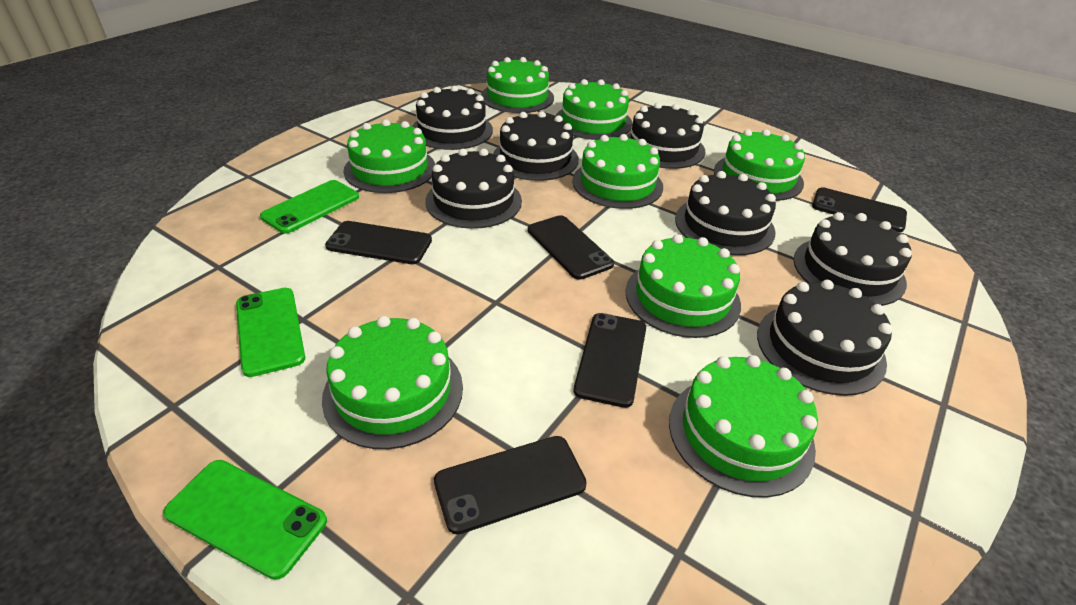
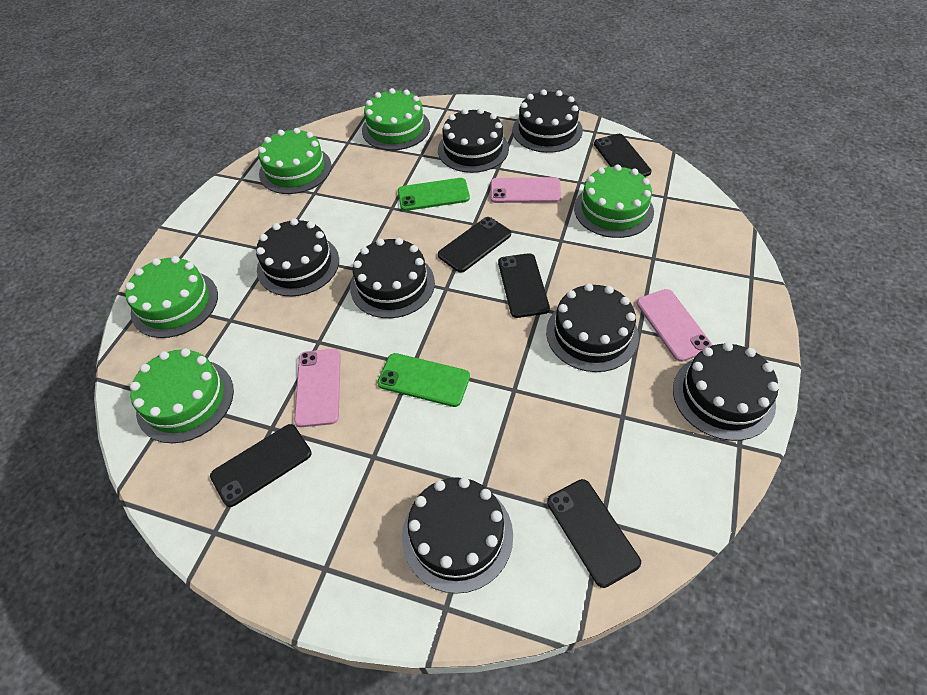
green cake: [322,316,463,449] [343,119,435,193] [481,57,554,113] [555,79,633,140] [572,134,663,209] [625,234,741,338] [669,355,818,498] [714,129,805,201] = 8 -> [125,256,218,338] [130,348,234,443] [258,128,332,194] [362,88,430,150] [574,164,654,238] = 5
green phone: [163,460,327,580] [236,288,305,377] [260,180,359,234] = 3 -> [377,353,470,407] [398,178,470,211] = 2
pink phone: none = 0 -> [294,349,341,427] [491,177,561,203] [637,289,712,362] = 3

